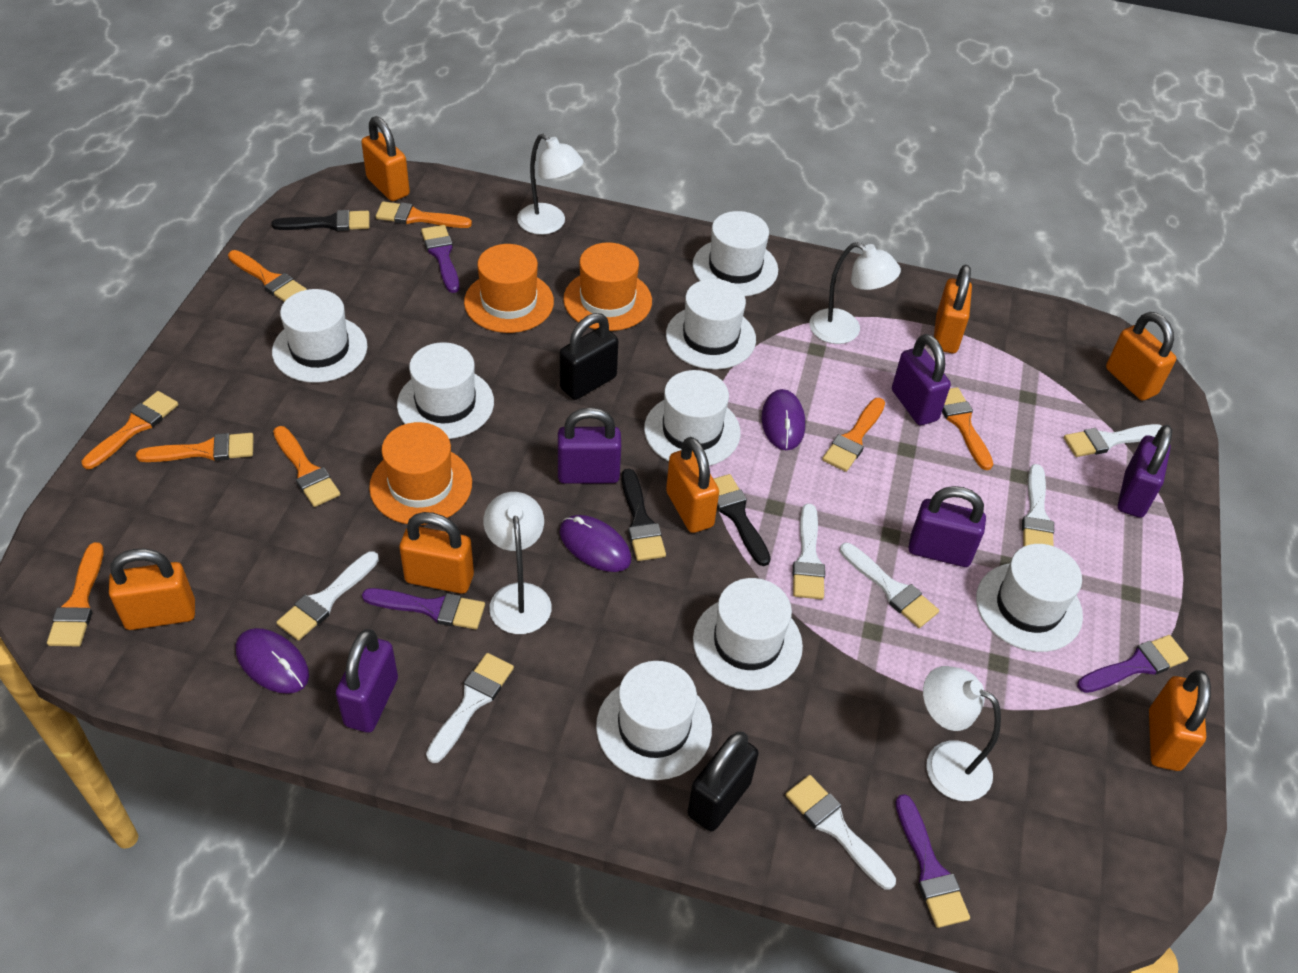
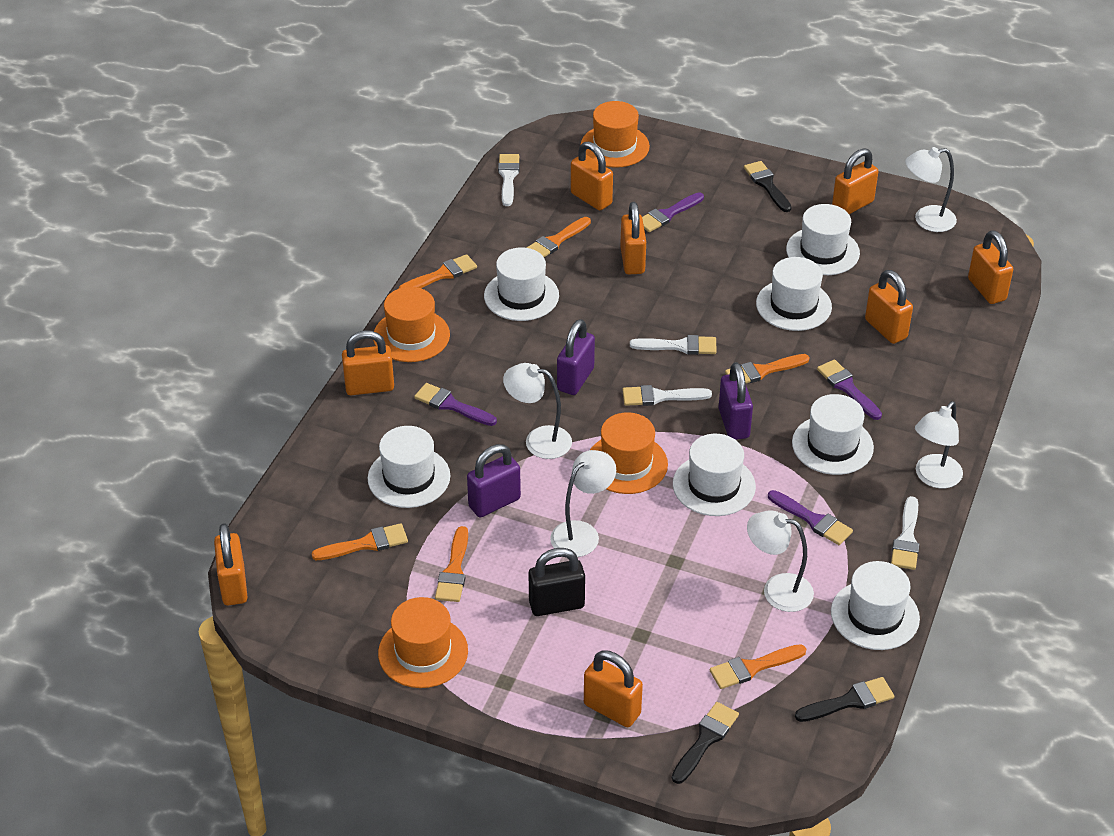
black padlock: [560,313,618,400] [688,732,759,831] = 2 -> [529,548,585,616] = 1
orange brush: [47,542,104,646] [82,391,178,469] [136,433,254,462] [228,250,307,302] [273,426,340,507] [376,201,472,228] [822,398,885,472] [942,387,993,470] = 8 -> [312,523,408,560] [399,254,477,288] [435,526,468,602] [527,217,591,257] [710,644,806,689] [725,354,810,383] = 6
orange hat: [369,422,472,525] [464,244,554,333] [563,242,652,331] = 3 -> [373,287,450,362] [378,597,468,688] [580,101,650,168] [590,412,668,494] = 4
orange padlock: [109,549,195,630] [361,116,410,201] [400,512,474,594] [666,437,719,533] [934,265,972,353] [1106,312,1176,400] [1149,670,1211,771] = 7 -> [214,523,248,606] [342,330,394,395] [571,142,613,210] [584,650,643,727] [620,202,646,274] [832,148,878,214] [865,270,913,344] [968,230,1013,304] = 8
purple mouse: [236,628,309,694] [560,515,631,572] [762,389,805,450] = 3 -> none = 0
purple padlock: [336,629,398,733] [558,408,621,484] [892,334,951,425] [909,486,986,567] [1118,425,1172,518] = 5 -> [467,444,521,517] [557,319,595,395] [718,362,753,440] = 3
white brush: [276,551,379,640] [426,653,514,763] [786,775,896,890] [793,504,825,599] [840,543,939,628] [1022,464,1054,547] [1064,424,1162,457] = 7 -> [498,154,520,206] [622,385,712,406] [630,335,716,355] [891,496,920,570] = 4
white hat: [272,289,367,383] [397,342,494,439] [596,661,712,780] [644,370,741,466] [666,279,756,370] [693,211,778,296] [693,578,803,690] [976,544,1083,652] = 8 -> [368,426,450,508] [484,247,559,321] [673,434,756,516] [756,257,832,331] [786,204,860,275] [792,394,874,475] [831,561,920,650] = 7
white lamp: [483,492,552,634] [517,134,583,235] [809,242,901,344] [923,666,1001,801] = 4 -> [503,363,572,459] [550,450,616,557] [747,511,814,612] [905,147,957,232] [915,401,963,488] = 5

